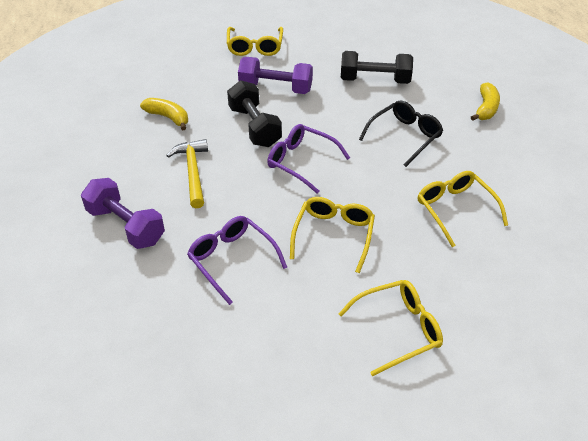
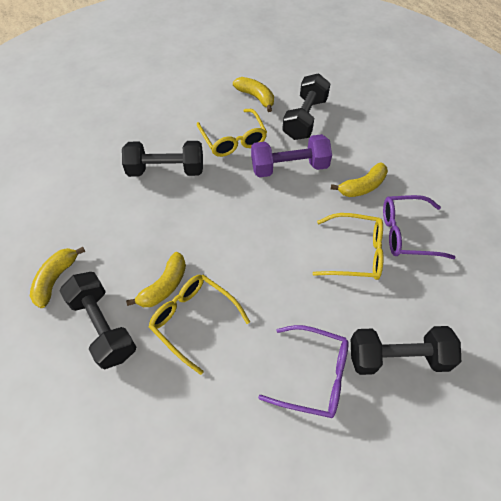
black dumbbell: [227,80,282,147] [341,51,413,84] = 2 -> [60,272,136,369] [122,141,203,177] [282,73,331,140] [351,326,461,375] = 4
black glasses: [359,101,443,167] = 1 -> none = 0
purple dumbbell: [81,178,165,249] [238,57,313,94] = 2 -> [251,134,332,178] = 1
yellow banana: [140,98,188,130] [471,82,500,121] = 2 -> [30,247,85,308] [126,252,186,307] [233,77,274,112] [331,163,388,197] = 4
yellow glasses: [227,27,283,56] [290,197,375,273] [338,280,443,376] [418,171,508,247] = 4 -> [149,274,250,375] [197,109,267,157] [313,213,384,280] = 3
yellow hammer: [166,139,208,208] = 1 -> none = 0

